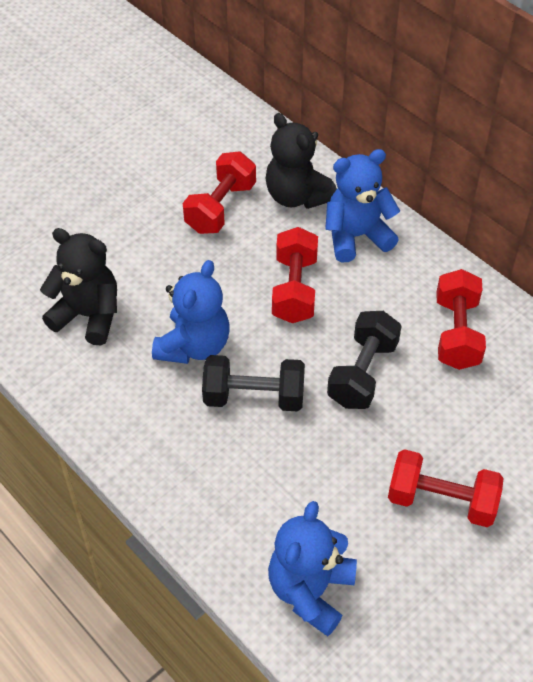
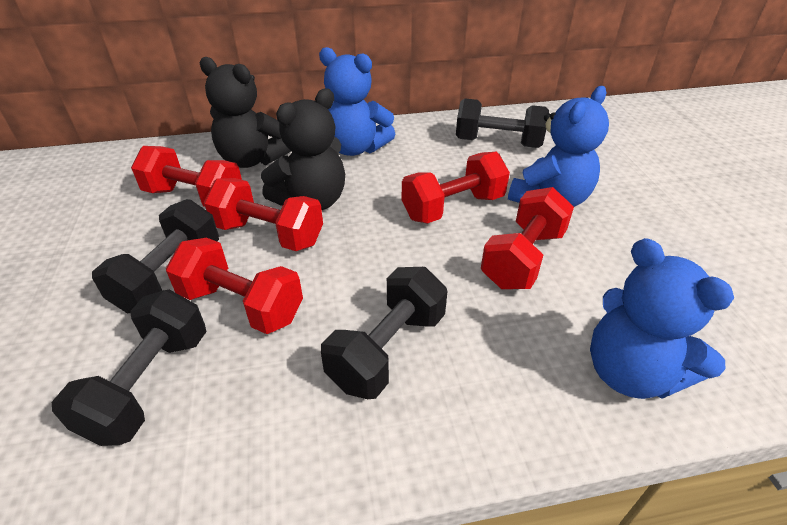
black dumbbell: [202,355,305,412] [327,311,401,409] = 2 -> [52,290,206,446] [92,199,219,313] [321,267,448,399] [456,98,549,148] = 4
red dumbbell: [183,152,256,234] [272,227,318,323] [388,449,503,527] [436,269,486,370] = 4 -> [131,146,242,207] [166,238,303,334] [204,178,323,251] [402,152,510,223] [481,187,574,289] = 5

